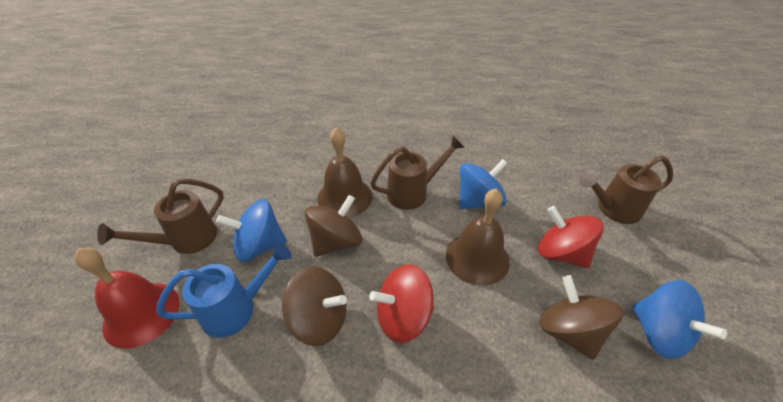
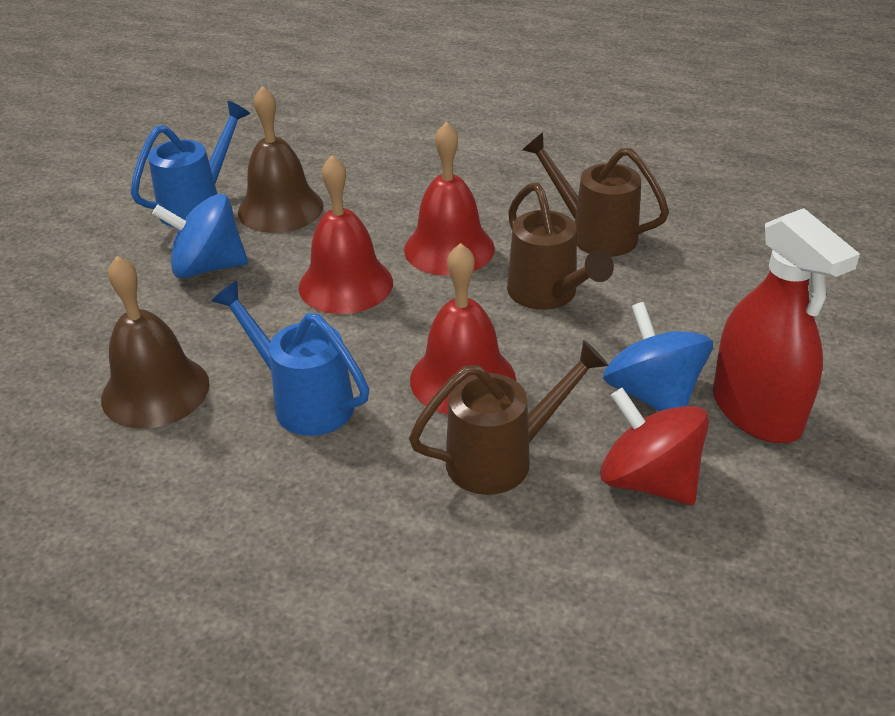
blue spinning top: [216,199,287,262] [459,159,508,209] [632,280,727,359] = 3 -> [152,194,248,278] [603,302,713,411] = 2
blue watering can: [156,242,291,338] = 1 -> [131,101,250,227] [211,281,369,436] = 2
brown spinning top: [282,267,347,346] [305,195,362,257] [539,275,623,360] = 3 -> none = 0
red bell: [74,248,179,349] = 1 -> [299,155,393,314] [404,122,495,276] [410,243,516,415] = 3
red spinning top: [369,264,434,343] [538,206,604,268] = 2 -> [600,388,709,505] = 1
red spray bottle: none = 0 -> [713,208,860,443] = 1

